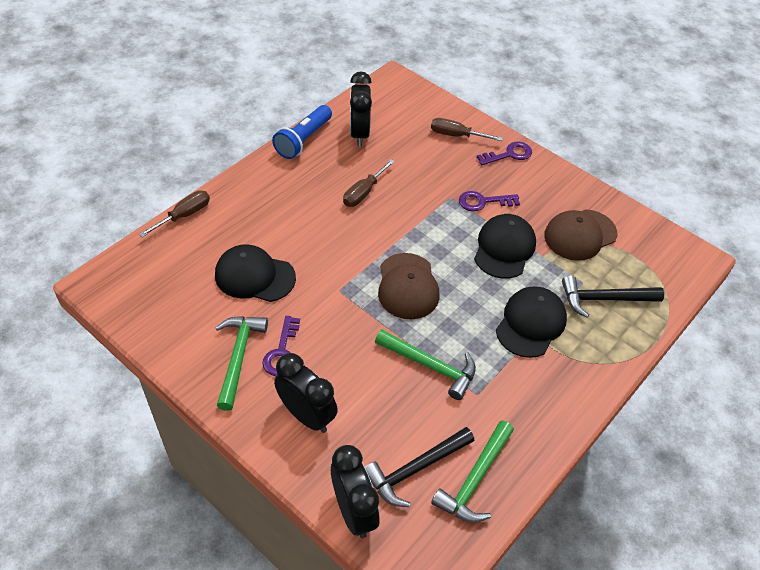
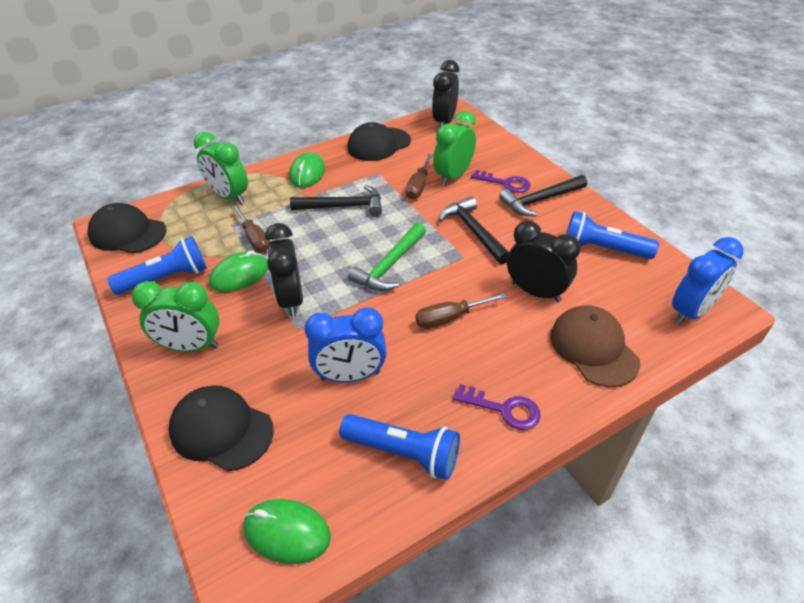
black hammer: [365,427,474,507] [562,275,664,318] = 2 -> [290,185,382,217] [439,196,509,264] [499,175,587,216] = 3
blue clock: none = 0 -> [304,307,387,382] [672,237,744,325] = 2
blue flashlight: [272,105,332,159] = 1 -> [107,236,207,295] [339,414,460,480] [566,211,659,259] = 3
brown cap: [378,253,439,319] [544,209,617,261] = 2 -> [550,305,640,387] = 1
green clock: none = 0 -> [132,281,219,352] [194,132,248,204] [433,111,476,186] = 3
green hammer: [215,316,268,411] [375,330,476,400] [431,420,514,523] = 3 -> [348,223,426,291] = 1
green mouse: none = 0 -> [209,250,268,292] [243,499,331,564] [289,152,325,188] = 3
purple key: [262,316,300,376] [459,191,520,212] [477,142,532,165] = 3 -> [453,384,540,430] [471,170,530,193] = 2

